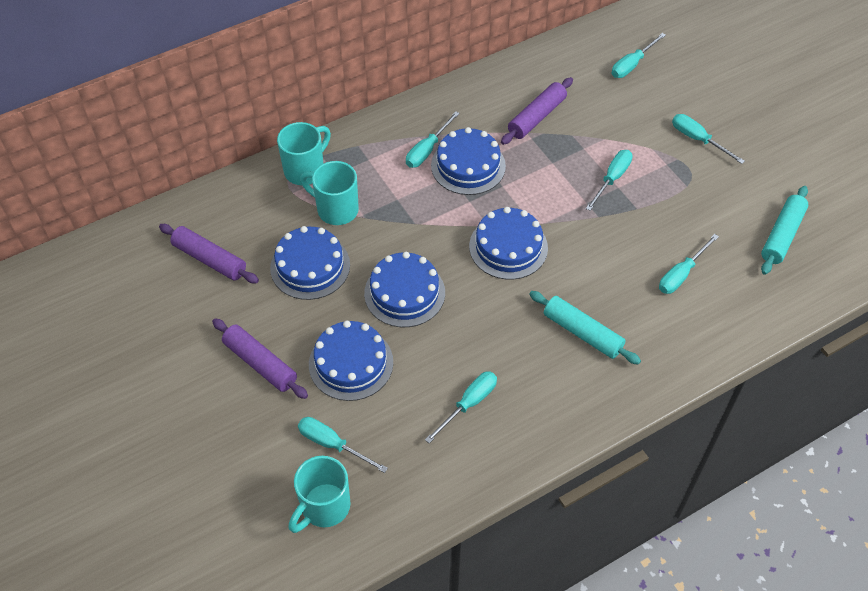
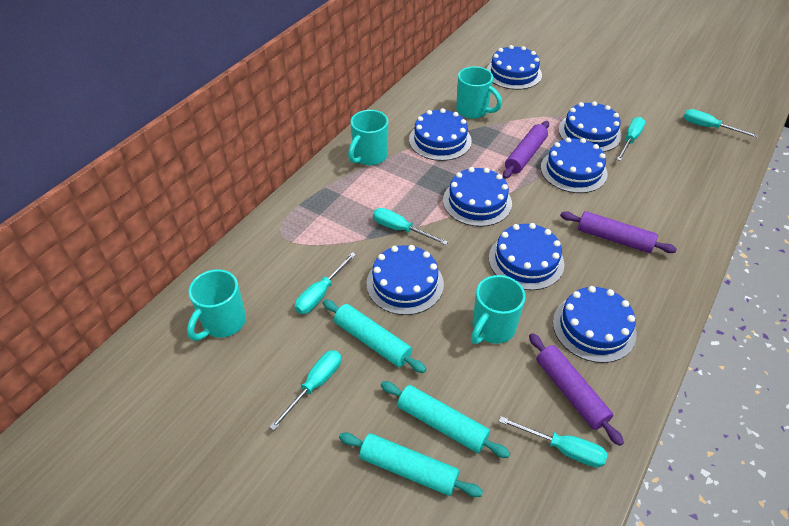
blue cake: [270,226,350,300] [309,321,393,401] [364,252,445,327] [431,127,506,195] [469,207,548,280] = 5 -> [366,245,444,315] [409,108,472,161] [443,167,512,227] [486,45,542,90] [489,223,564,290] [541,137,607,193] [553,286,636,363] [558,101,622,152] = 8
turquoise mug: [277,122,331,185] [288,456,351,533] [300,161,359,225] = 3 -> [187,269,246,341] [348,110,388,165] [456,66,502,119] [471,275,525,344] = 4
turquoise rolling pin: [529,291,641,365] [761,186,808,275] = 2 -> [323,299,426,373] [339,433,483,497] [381,381,510,458] = 3
turquoise screwdriver: [298,417,388,473] [406,111,460,168] [425,371,497,443] [586,150,633,211] [611,33,666,78] [659,234,719,294] [672,114,745,164] = 7 -> [269,350,341,430] [295,252,356,314] [373,208,448,245] [499,416,607,468] [617,117,645,161] [684,109,758,137] = 6

